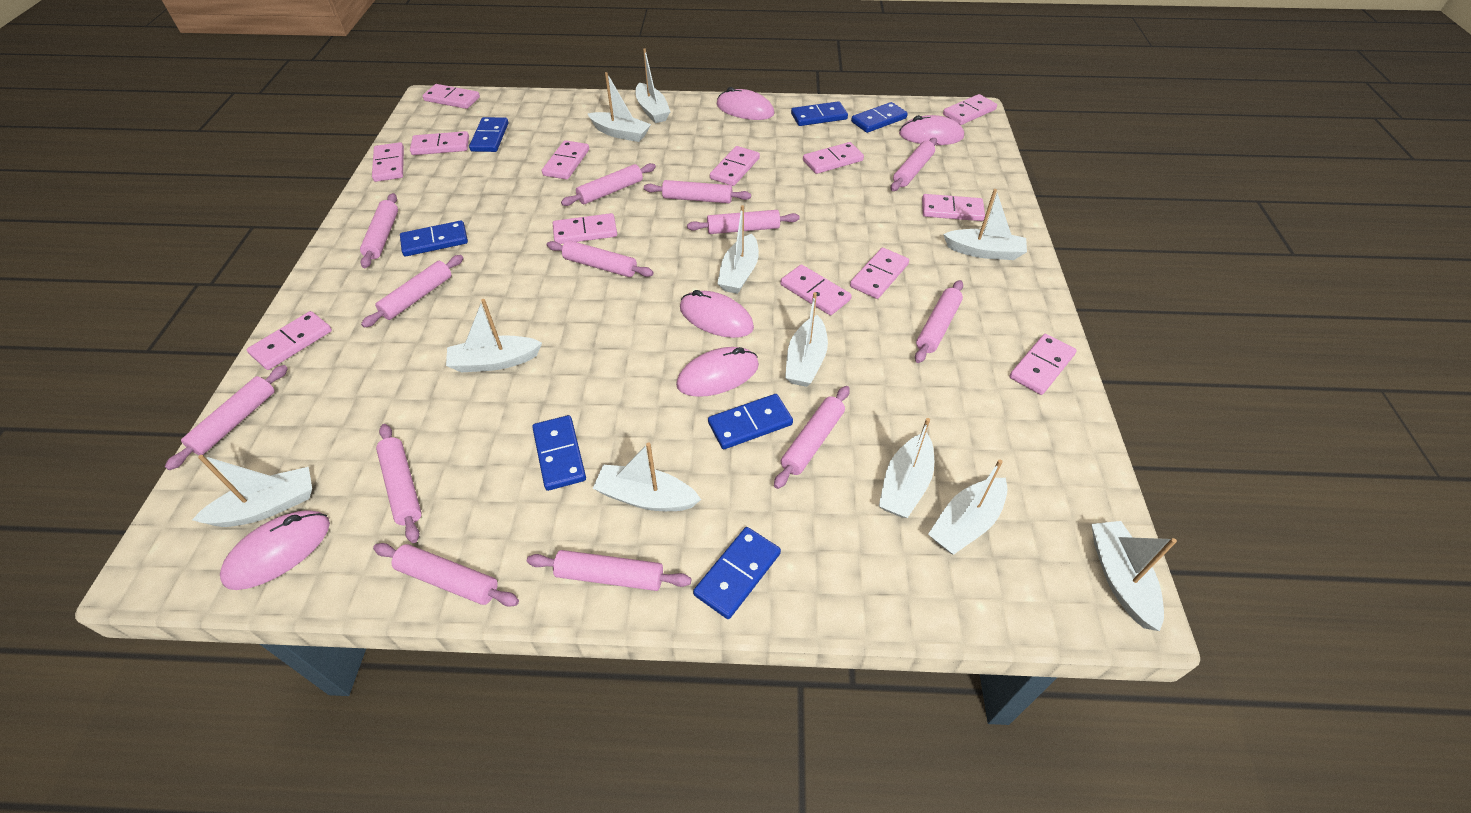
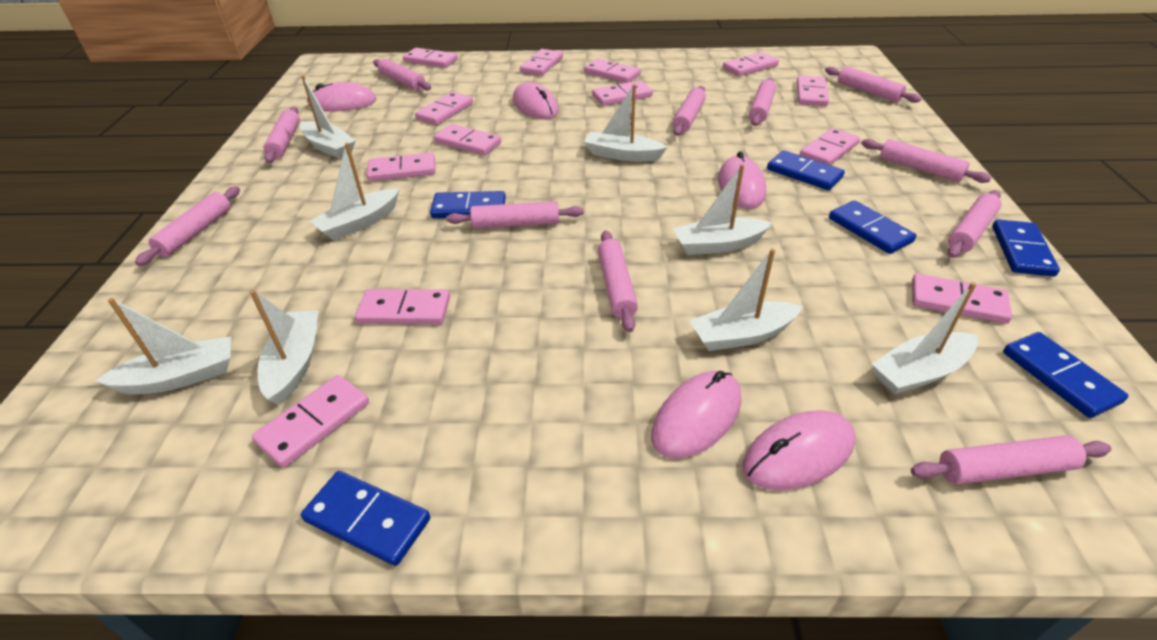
blue domino: [400,220,468,256] [469,117,509,152] [532,415,586,491] [693,527,781,619] [708,394,793,449] [791,101,848,126] [851,102,908,133] = 7 -> [301,471,430,566] [430,191,506,218] [767,150,845,190] [829,200,916,254] [992,219,1060,277] [1003,332,1128,418] = 6
pink rolling pin: [165,365,288,470] [360,193,398,268] [361,255,463,328] [373,543,519,607] [376,424,422,543] [527,550,691,591] [547,240,654,277] [561,163,656,206] [644,180,751,203] [687,210,800,234] [774,386,850,489] [891,138,937,191] [915,280,963,363] = 13 -> [135,186,240,266] [263,107,300,163] [373,59,431,91] [446,201,584,229] [598,230,638,332] [673,86,706,136] [749,78,776,126] [825,66,921,103] [861,139,991,183] [911,435,1112,485] [947,190,1001,258] = 11
white boat: [192,455,312,527] [446,299,542,372] [588,72,651,142] [592,442,701,511] [635,48,671,123] [717,205,759,294] [785,292,828,387] [879,418,934,518] [928,460,1008,555] [943,189,1027,260] [1092,521,1177,631] = 11 -> [95,298,231,395] [250,290,318,405] [299,75,356,159] [310,143,399,240] [584,84,668,162] [673,164,772,255] [690,249,803,351] [872,282,978,394] = 8

